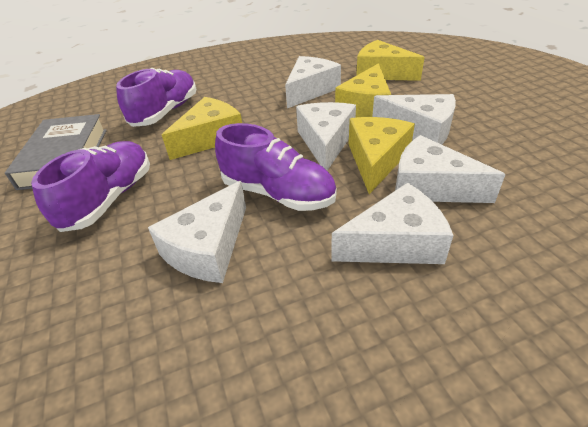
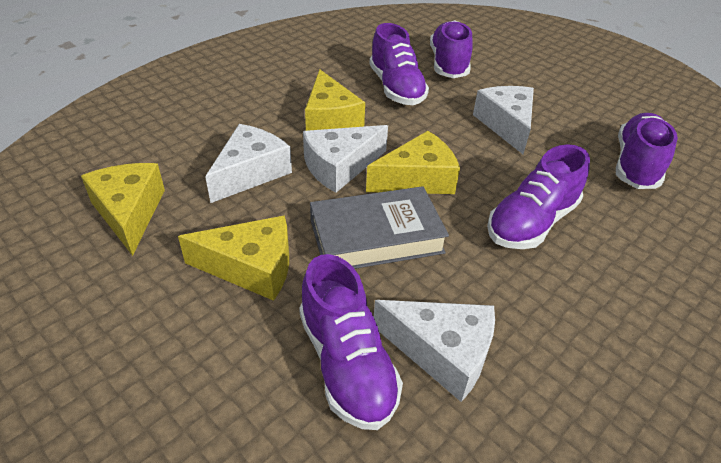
purple shoe: [31,141,150,232] [116,68,197,127] [215,123,337,211] = 3 -> [299,254,403,430] [369,23,429,105] [430,20,473,78] [487,144,590,249] [616,113,678,189] = 5
white cheese: [148,181,246,283] [285,56,341,108] [296,102,356,170] [331,183,454,264] [372,94,456,145] [395,135,506,203] = 6 -> [205,124,292,203] [303,125,388,193] [374,300,495,402] [473,86,534,154] = 4

